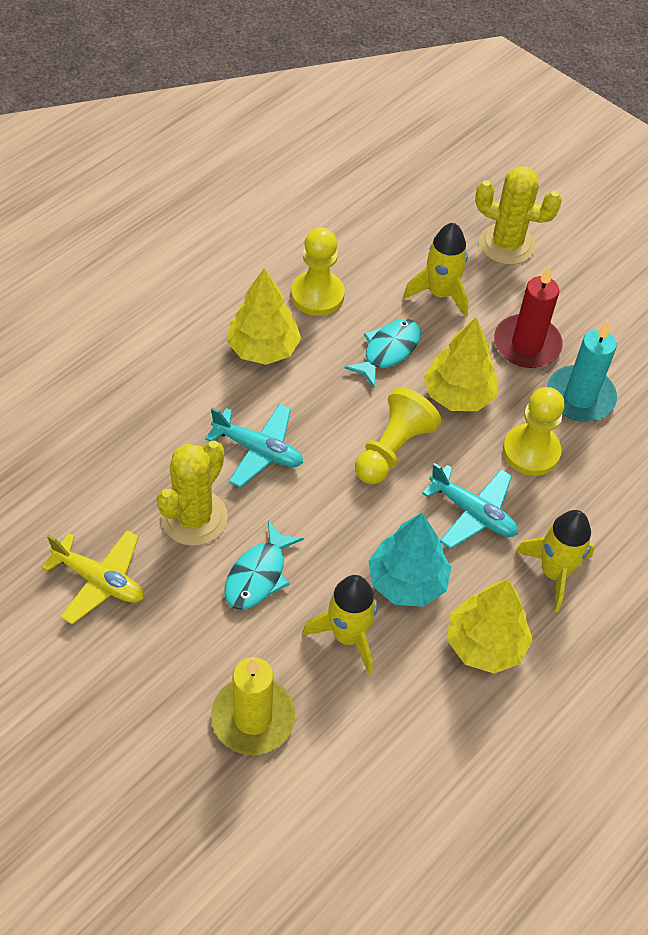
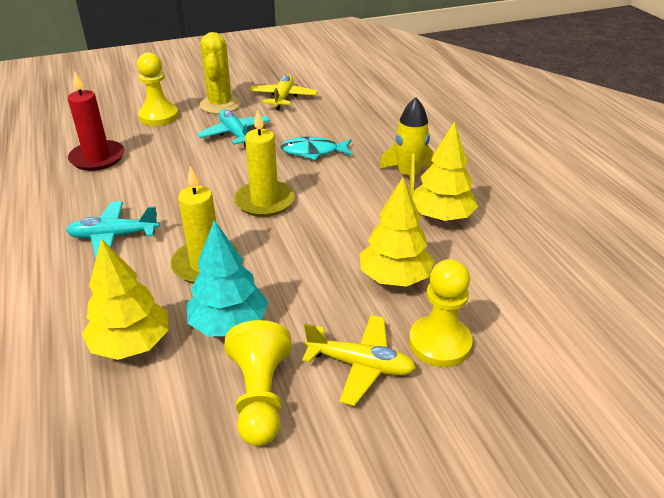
turquoise candle: [547,321,617,422] = 1 -> none = 0
turquoise fish: [224,521,304,610] [344,319,421,387] = 2 -> [280,136,352,160] = 1
yellow cactus: [157,440,228,546] [475,166,562,265] = 2 -> [199,32,241,114] = 1
yellow candle: [211,657,295,755] = 1 -> [170,166,240,284] [234,109,295,217] = 2
yellow plane: [41,530,144,625] = 1 -> [249,74,318,110] [302,315,416,406] = 2
yellow rocket: [302,575,377,674] [403,222,469,318] [515,510,594,612] = 3 -> [380,97,434,194] = 1

